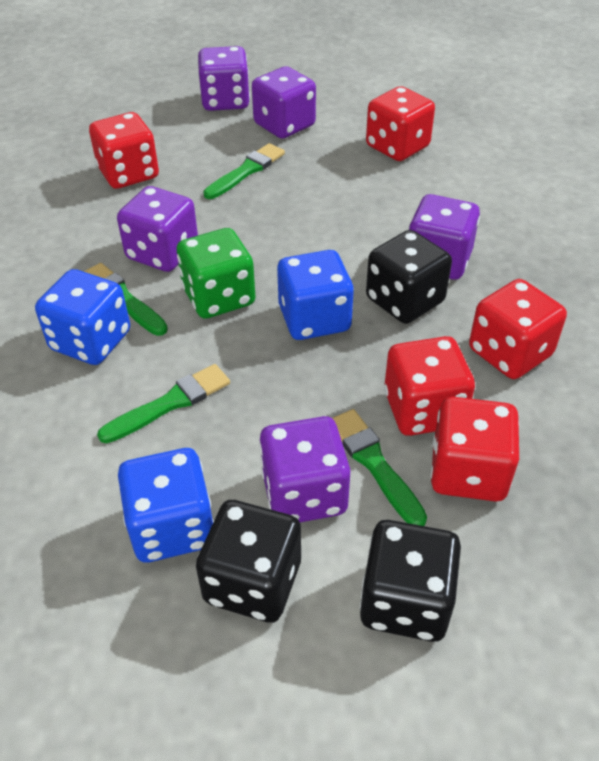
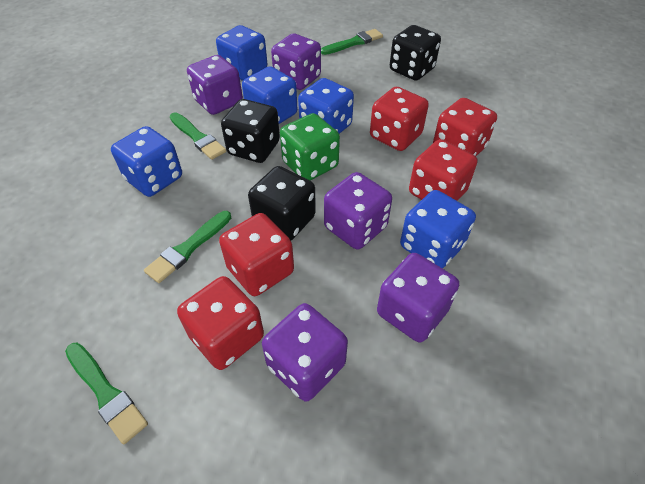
blue dice: [35,269,130,365] [118,448,214,562] [277,250,354,340] = 3 -> [111,126,182,197] [216,25,268,81] [242,66,297,124] [298,78,354,134] [400,190,476,269] = 5

